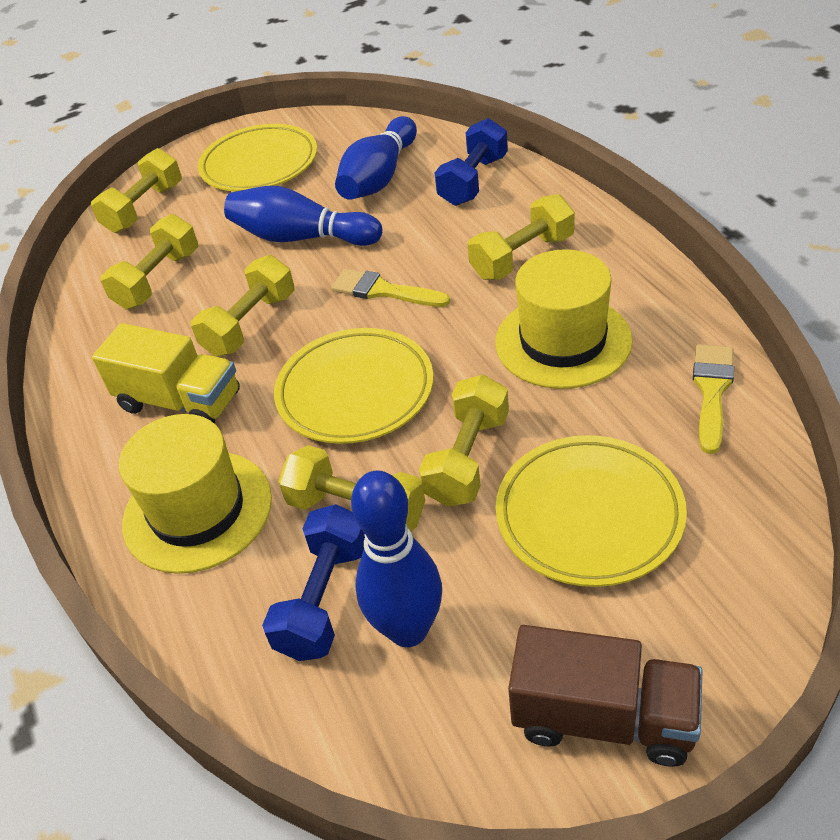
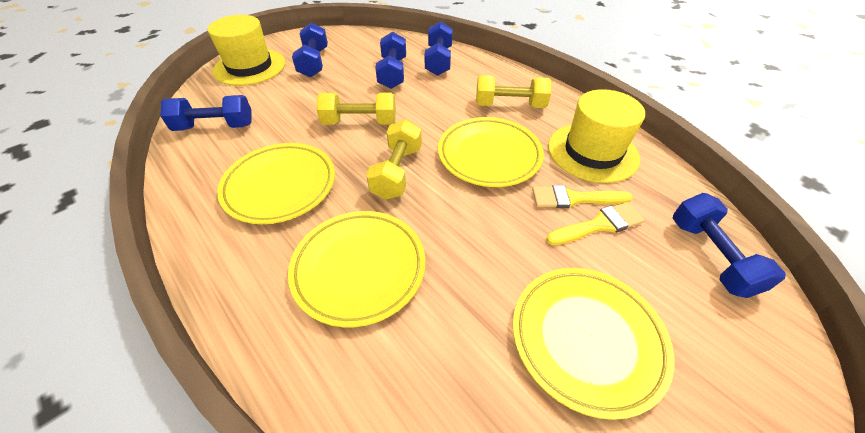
blue bowling pin: [224,186,382,246] [335,116,417,200] [351,470,442,647] = 3 -> none = 0
blue dumbbell: [262,504,365,661] [435,118,508,206] = 2 -> [161,95,251,131] [292,23,328,77] [375,32,406,89] [424,21,453,76] [673,193,786,298] = 5
brown truck: [508,625,703,767] = 1 -> none = 0
yellow dumbbell: [91,148,182,233] [100,214,198,309] [191,255,295,357] [278,445,425,531] [419,374,509,507] [468,194,575,280] = 6 -> [317,93,396,125] [366,119,422,200] [476,75,551,108] = 3
yellow plate: [198,124,317,192] [274,328,434,444] [496,435,687,587] = 3 -> [217,143,335,224] [288,211,425,327] [438,117,544,187] [513,268,675,420] = 4
yellow truck: [92,323,240,424] = 1 -> none = 0

